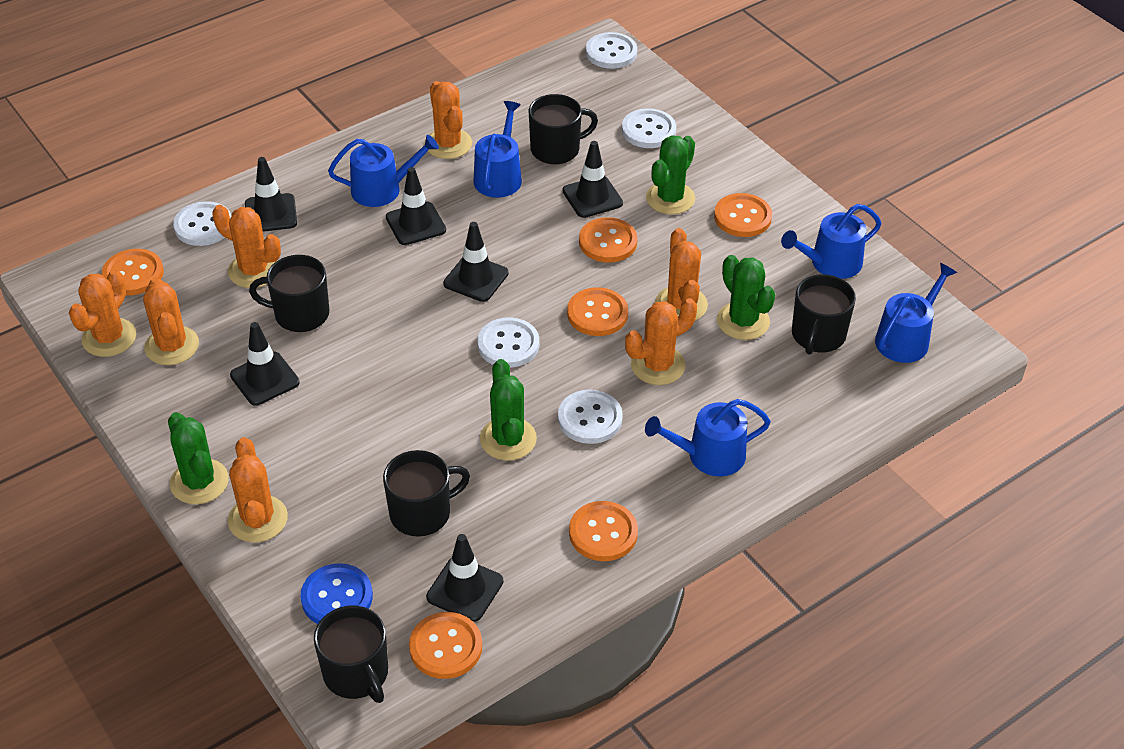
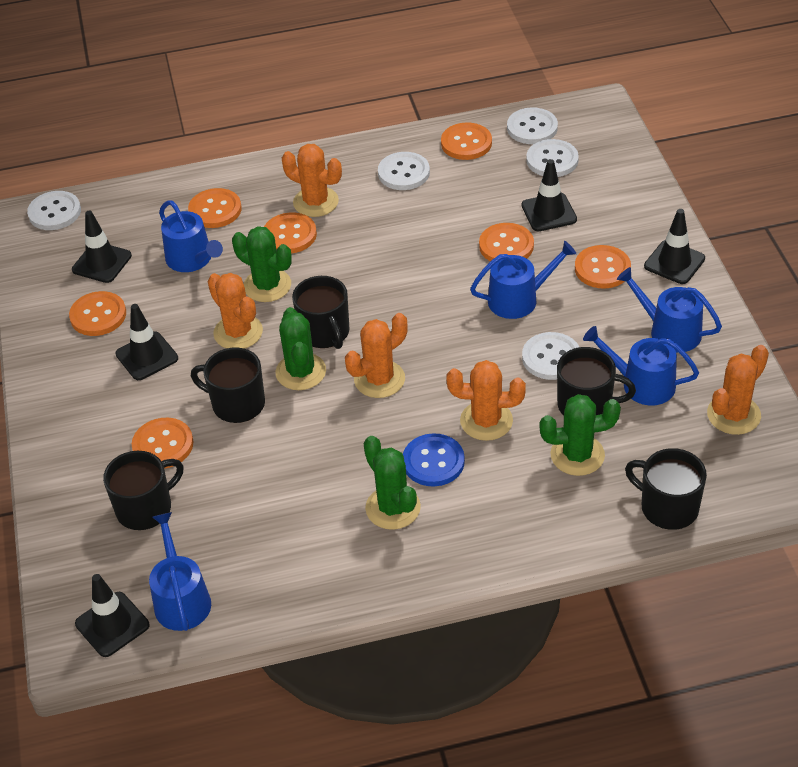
black traffic cone: [230,322,300,406] [245,157,297,232] [386,167,446,245] [426,534,503,622] [443,222,509,302] [563,141,623,218] = 6 -> [72,211,132,283] [75,574,149,657] [115,304,178,380] [522,159,577,231] [644,209,705,284] = 5
orange button: [102,249,164,295] [409,612,482,679] [567,287,628,336] [569,501,638,561] [579,217,637,262] [714,193,772,237] = 6 -> [69,291,126,336] [132,418,193,469] [188,188,242,228] [264,212,317,253] [441,123,492,160] [479,223,534,261] [575,245,631,289] = 7
orange cactus: [69,270,136,357] [143,277,199,365] [212,205,281,288] [228,437,288,543] [424,81,472,159] [625,298,697,385] [655,228,708,321] = 7 -> [208,273,263,349] [282,144,342,217] [345,313,408,398] [446,360,526,441] [707,345,769,435] = 5

